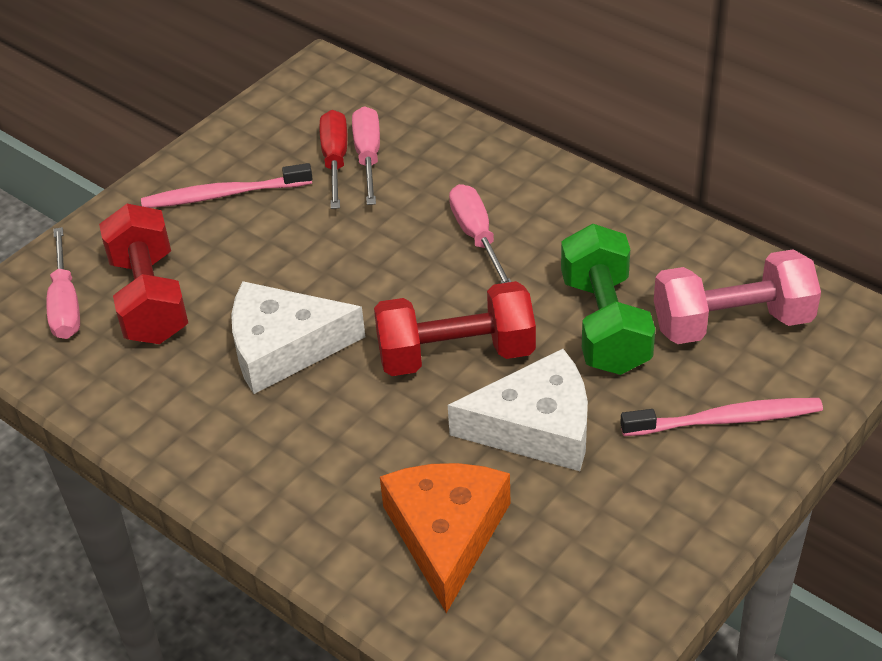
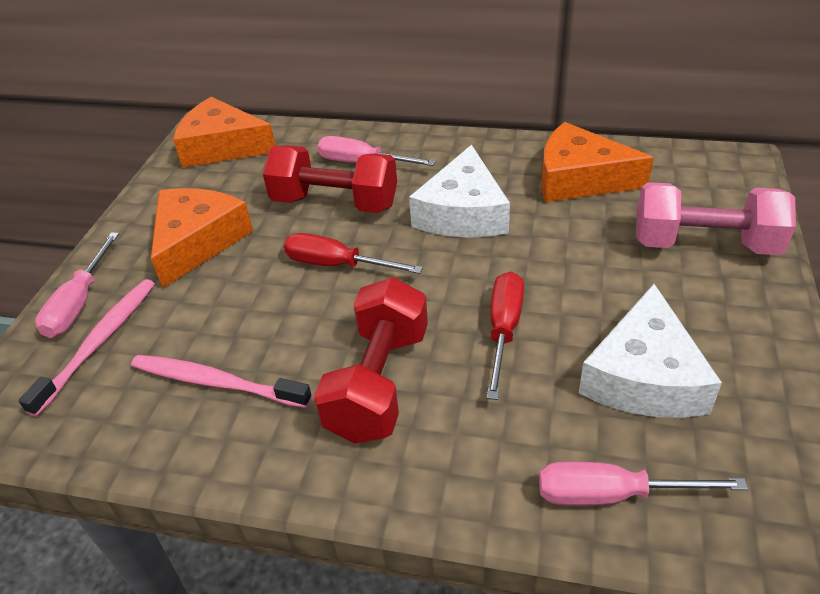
green dumbbell: [561,224,655,375] = 1 -> none = 0
orange cheese: [380,463,511,613] = 1 -> [151,188,253,288] [173,97,275,168] [542,122,654,202] = 3
red screwdriver: [320,110,347,209] = 1 -> [284,233,423,274] [487,272,524,400] = 2

